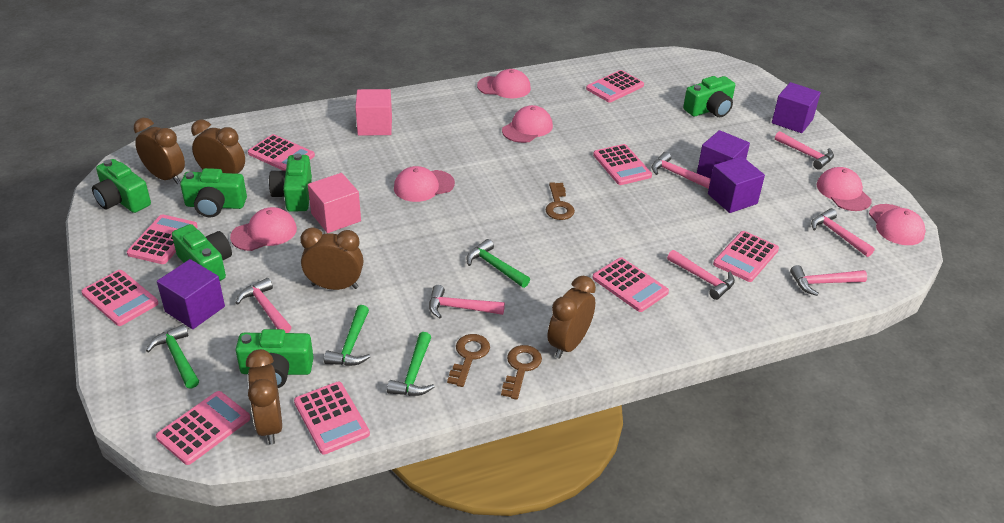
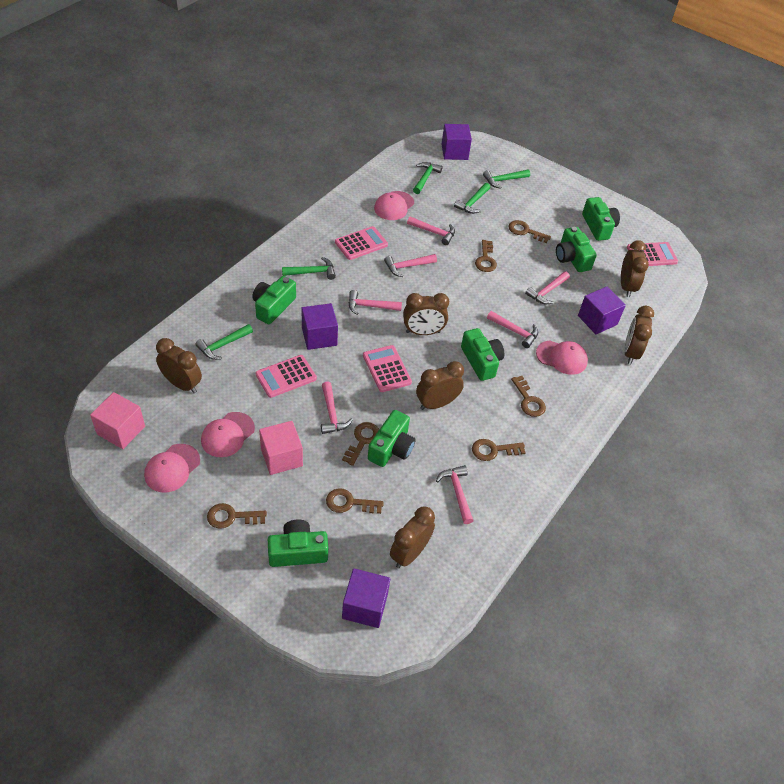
brown clock: [134,118,185,184] [191,120,245,174] [246,349,282,445] [300,227,363,290] [548,276,596,359] = 5 -> [156,338,202,393] [390,506,435,568] [403,293,449,335] [416,361,464,410] [621,240,649,297] [624,306,654,364] = 6
brown key: [447,334,490,387] [501,345,542,400] [545,182,575,220] = 3 -> [207,503,267,529] [326,488,384,514] [342,422,379,466] [472,439,526,461] [475,240,497,272] [508,220,551,243] [511,376,546,417] = 7
green hammer: [146,324,199,389] [324,305,370,366] [387,332,434,396] [466,239,530,288] = 4 -> [195,324,253,360] [282,257,336,280] [413,162,443,194] [454,183,490,214] [483,170,530,189] = 5
pink calculator: [81,270,158,326] [127,214,198,264] [156,391,250,465] [248,134,315,171] [294,382,370,455] [586,70,644,102] [592,257,669,312] [593,144,652,185] [713,231,779,282] = 9 -> [256,355,317,398] [335,226,388,260] [363,345,412,392] [627,242,678,266] = 4
pink cap: [230,207,297,251] [394,166,455,202] [477,69,531,98] [502,105,553,143] [817,167,872,211] [869,204,926,245] = 6 -> [144,444,200,492] [201,412,255,457] [374,191,414,220] [536,340,588,375] = 4

